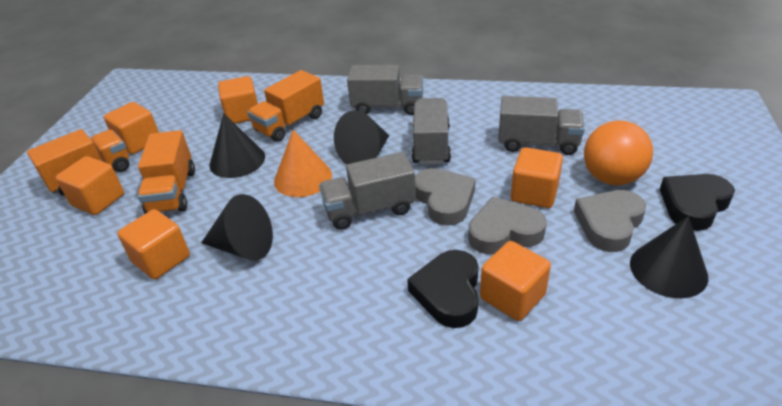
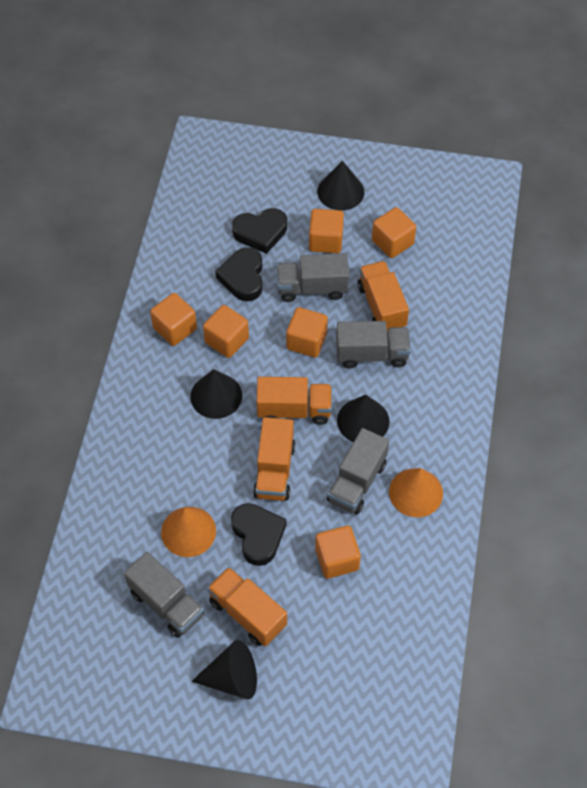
black heart: [407,250,478,328] [660,174,735,231] = 2 -> [215,247,262,301] [231,503,287,566] [232,208,287,254] = 3
grey heart: [415,168,476,226] [468,196,547,254] [574,190,646,252] = 3 -> none = 0
orange ball: [584,120,653,185] = 1 -> none = 0
orange cone: [274,130,332,197] = 1 -> [161,507,216,557] [389,468,443,517] = 2
orange truck: [27,129,129,196] [138,130,195,214] [247,70,324,142] = 3 -> [207,567,287,646] [253,417,295,501] [257,377,332,425] [357,261,409,331] = 4

